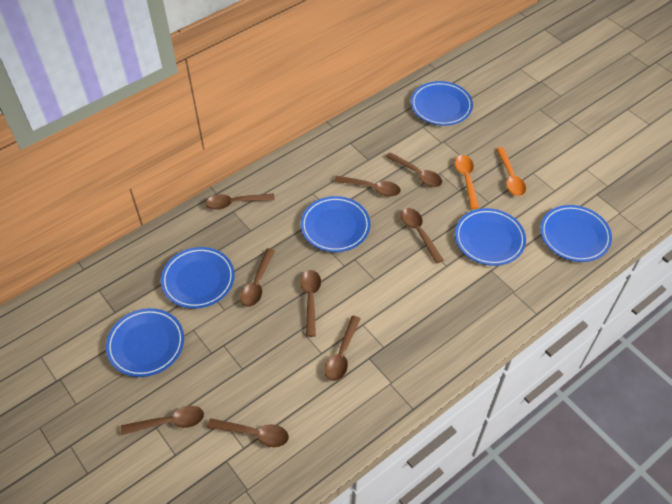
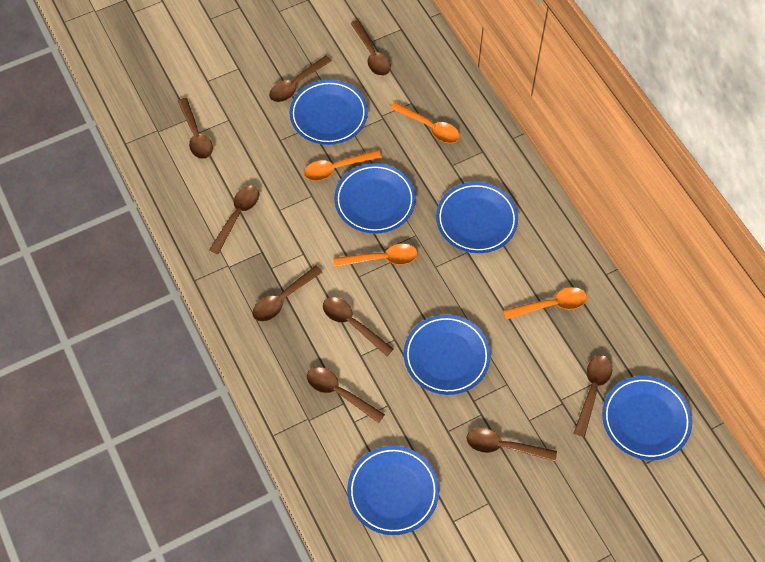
orange spoon: [455,155,479,209] [496,147,526,196] = 2 -> [304,150,382,181] [334,244,418,267] [390,102,460,143] [503,287,587,320] = 4

